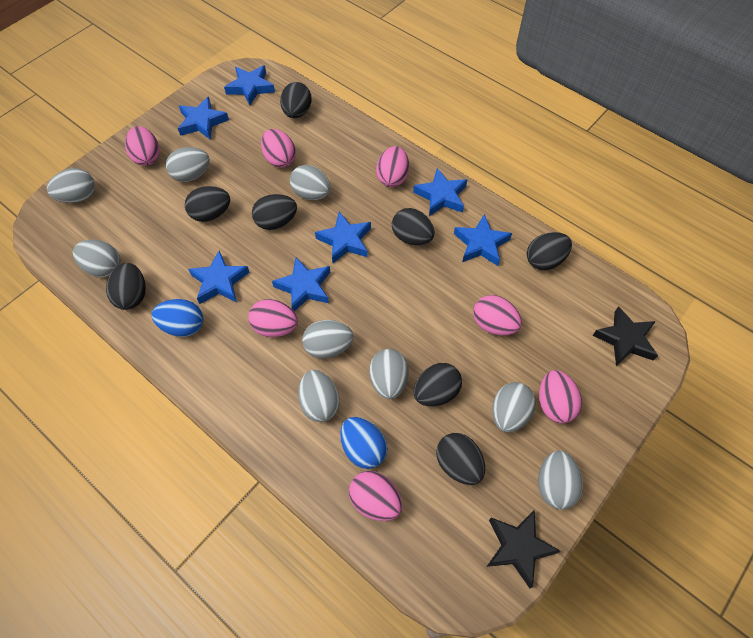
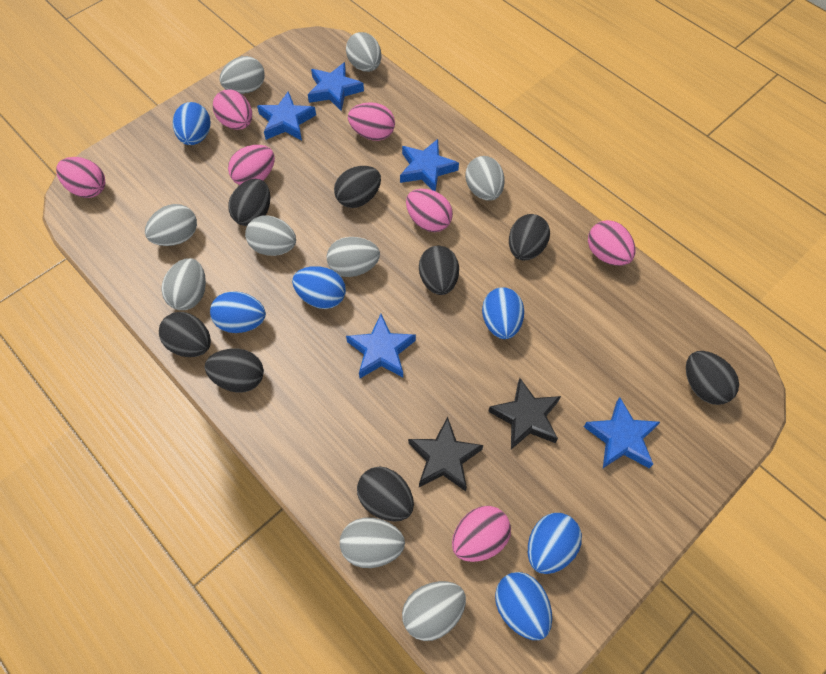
blue egg: [151,299,203,337] [340,417,387,469] = 2 -> [173,102,211,145] [210,291,266,333] [292,266,346,309] [482,287,524,339] [495,572,552,640] [528,513,582,574] = 6
blue star: [178,97,229,140] [188,251,250,304] [224,65,275,105] [272,257,330,312] [315,212,371,263] [413,168,467,216] [454,214,512,266] = 7 -> [257,91,316,140] [308,62,364,111] [346,314,416,378] [400,139,459,192] [584,397,660,468] = 5

